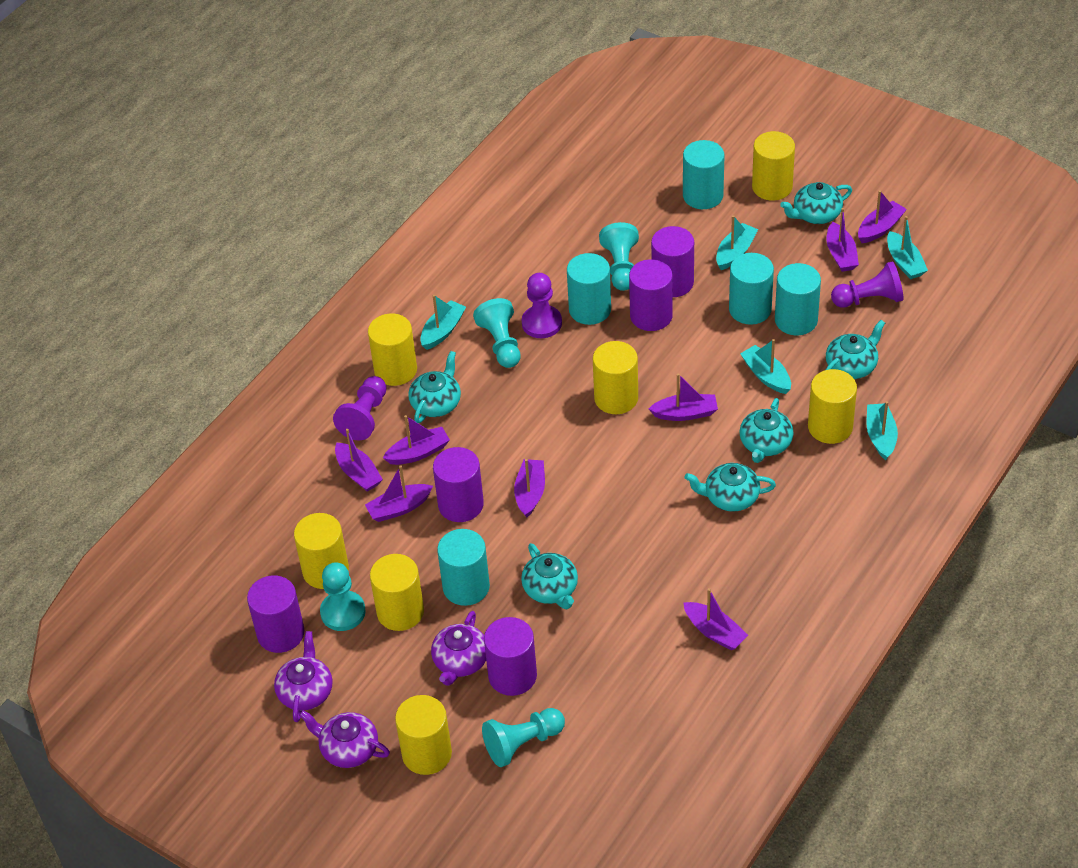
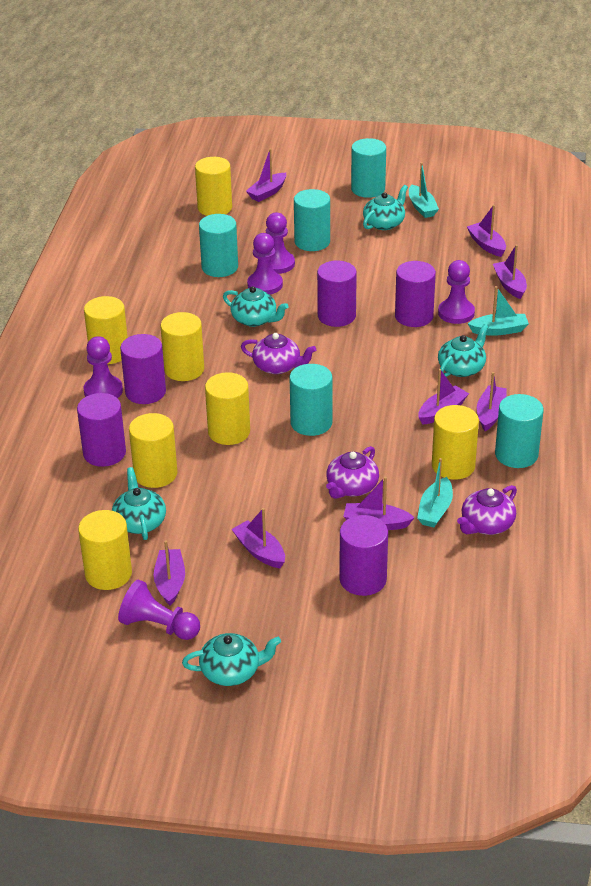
purple pawn: [333,376,387,440] [522,273,562,338] [831,261,903,308] = 3 -> [84,336,123,398] [118,579,200,640] [247,233,283,295] [266,212,295,274] [438,260,475,324] = 5
turquoise boat: [420,295,466,350] [716,215,758,270] [740,339,791,394] [867,401,898,460] [887,216,928,279] = 5 -> [409,162,439,218] [417,458,453,527] [468,286,529,336] = 3
turquoise pawn: [320,563,366,631] [473,298,520,368] [482,708,565,767] [599,222,639,291] = 4 -> none = 0
turquoise teapot: [408,351,461,423] [521,543,578,609] [685,463,776,512] [739,398,794,463] [780,182,852,224] [826,320,885,379] = 6 -> [112,467,166,540] [182,633,281,686] [223,286,288,327] [363,185,408,230] [438,324,489,377] = 5

